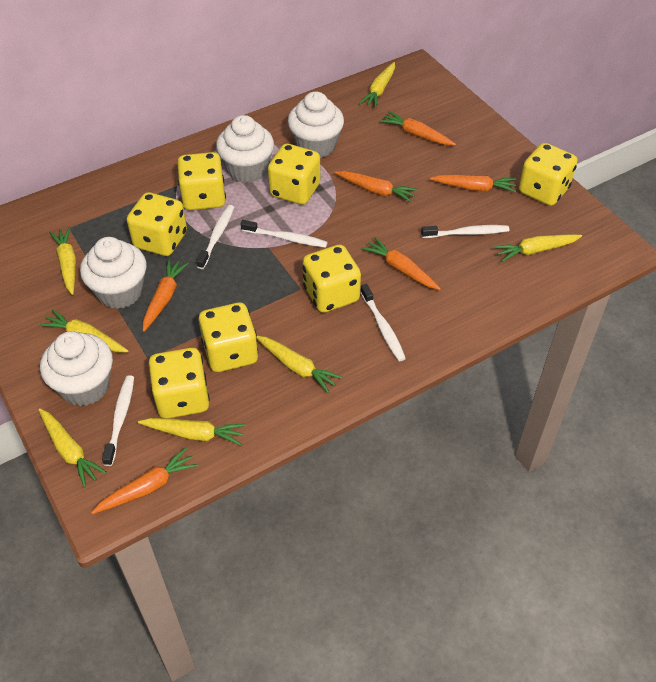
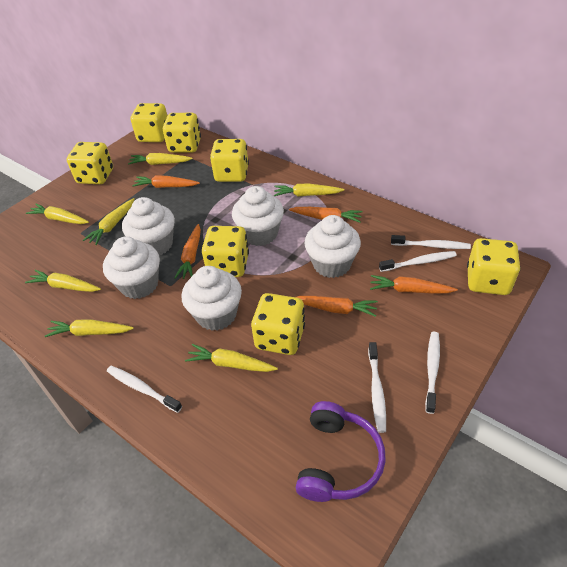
orange carrot: [91,447,199,514] [143,259,189,332] [335,171,418,202] [362,237,441,290] [380,111,456,145] [430,175,516,192] = 6 -> [132,176,200,188] [174,224,201,279] [289,207,363,223] [296,296,378,317] [370,275,458,294] = 5
purple headphones: none = 0 -> [296,401,386,502] = 1
white cupcake: [40,331,113,406] [80,237,146,309] [216,115,274,183] [288,91,344,158] = 4 -> [103,237,160,299] [122,197,175,255] [181,266,242,331] [232,186,284,246] [304,215,361,278] = 5

